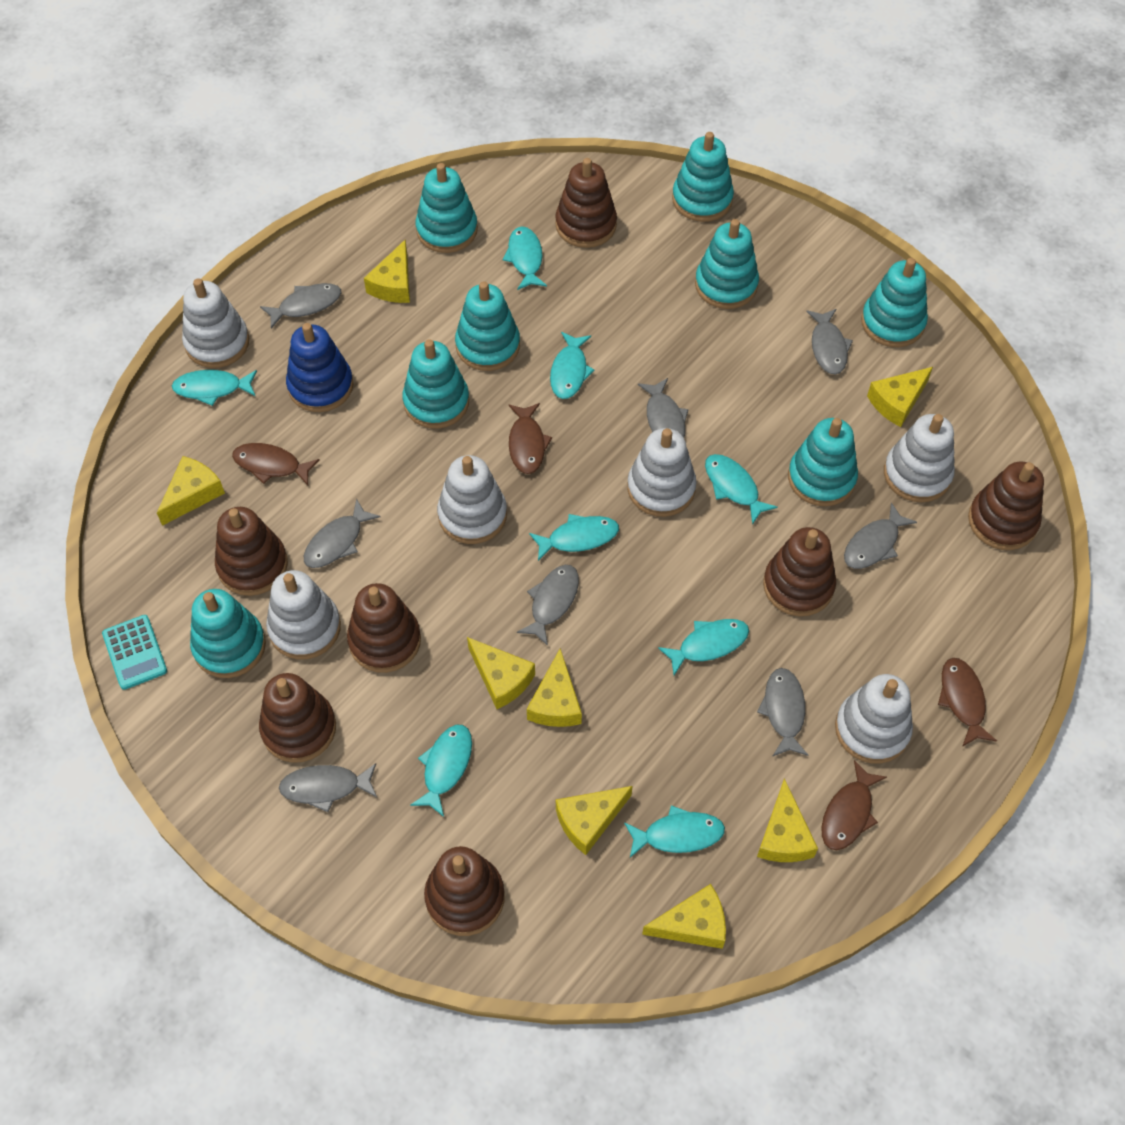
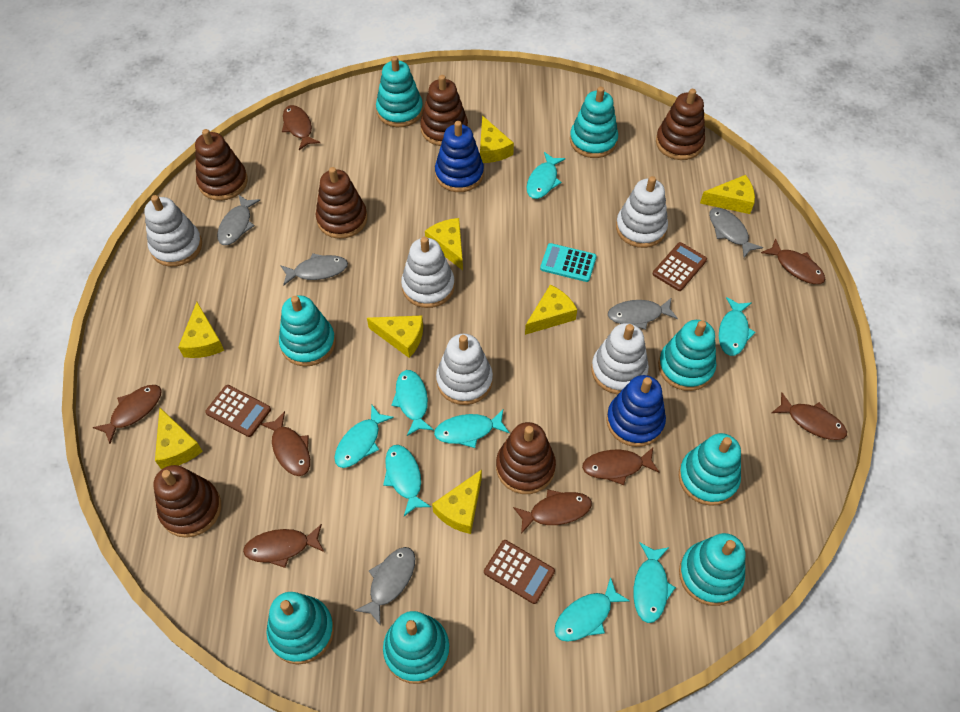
blue stacking toy: [286,323,354,412] = 1 -> [435,121,484,192] [606,375,666,447] = 2
brown calculator: none = 0 -> [205,385,271,437] [484,540,555,604] [653,242,707,291] = 3
brown fish: [232,443,320,485] [509,403,552,474] [821,760,887,850] [938,658,997,747] = 4 -> [93,385,162,444] [243,524,324,568] [260,411,310,476] [282,105,320,150] [513,490,592,534] [582,448,660,485] [761,238,825,284] [772,392,847,440] = 8
brown stacking toy: [215,507,288,596] [259,673,336,763] [347,583,421,673] [424,846,505,936] [555,158,617,248] [763,527,836,616] [968,461,1044,550] = 7 -> [153,465,221,538] [195,129,248,201] [316,167,367,239] [420,75,468,146] [496,422,556,494] [656,89,705,160] = 6
grey fish: [260,283,341,329] [279,763,377,812] [304,499,380,568] [517,565,579,646] [638,378,689,438] [757,668,808,757] [806,309,853,374] [844,502,917,569] = 8 -> [217,195,260,245] [280,253,348,286] [354,547,415,626] [608,297,678,330] [709,207,763,258] = 5
white stacking toy: [182,278,249,368] [266,570,341,660] [437,455,507,544] [627,428,697,517] [835,674,913,763] [884,414,955,502] = 6 -> [144,195,202,267] [401,237,455,308] [436,334,493,405] [591,323,649,394] [616,176,668,248] = 5

